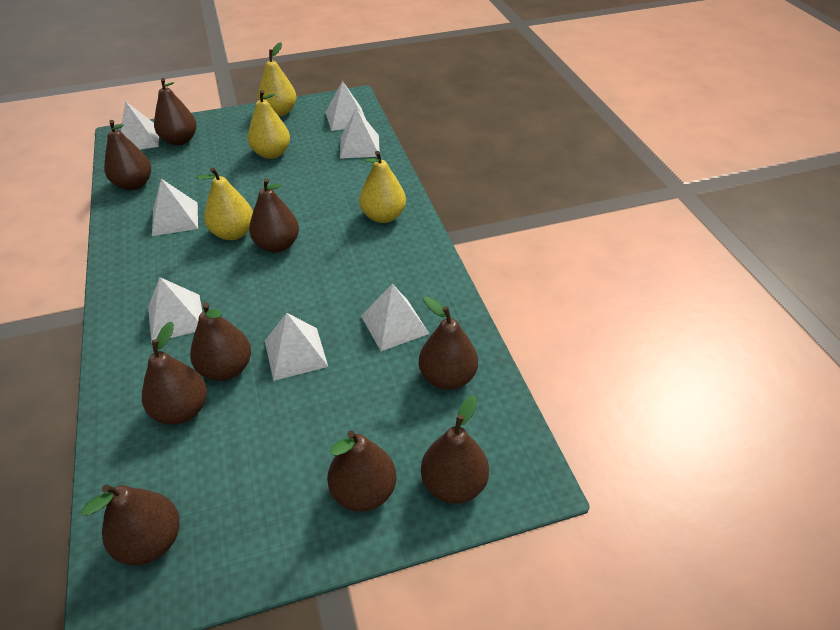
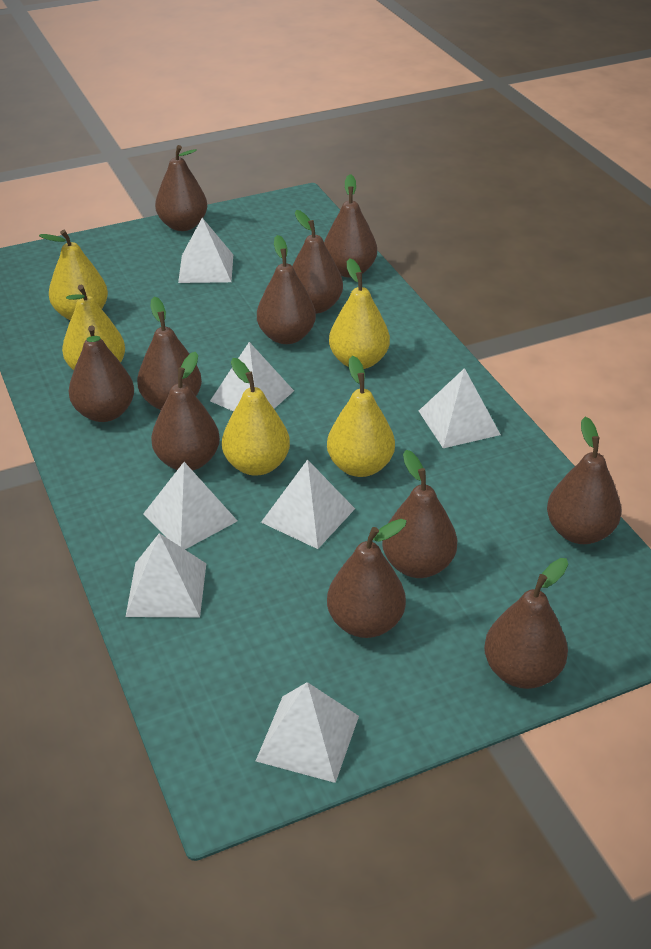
brown pear: [81,485,180,565] [104,120,151,190] [142,321,207,425] [154,78,196,146] [190,302,251,381] [249,178,299,252] [327,431,396,512] [419,296,478,390] [421,395,489,504] = 9 -> [69,325,134,422] [137,297,202,410] [151,352,220,471] [155,145,207,231] [257,235,316,344] [292,210,343,314] [324,174,377,277] [327,519,407,638] [382,450,457,578] [484,558,568,689] [547,417,621,544] = 11
yellow pear: [196,167,253,240] [248,90,290,159] [257,42,297,116] [359,151,406,223] = 4 -> [39,230,108,320] [62,285,125,370] [222,358,290,476] [327,356,395,477] [329,258,390,369] = 5

